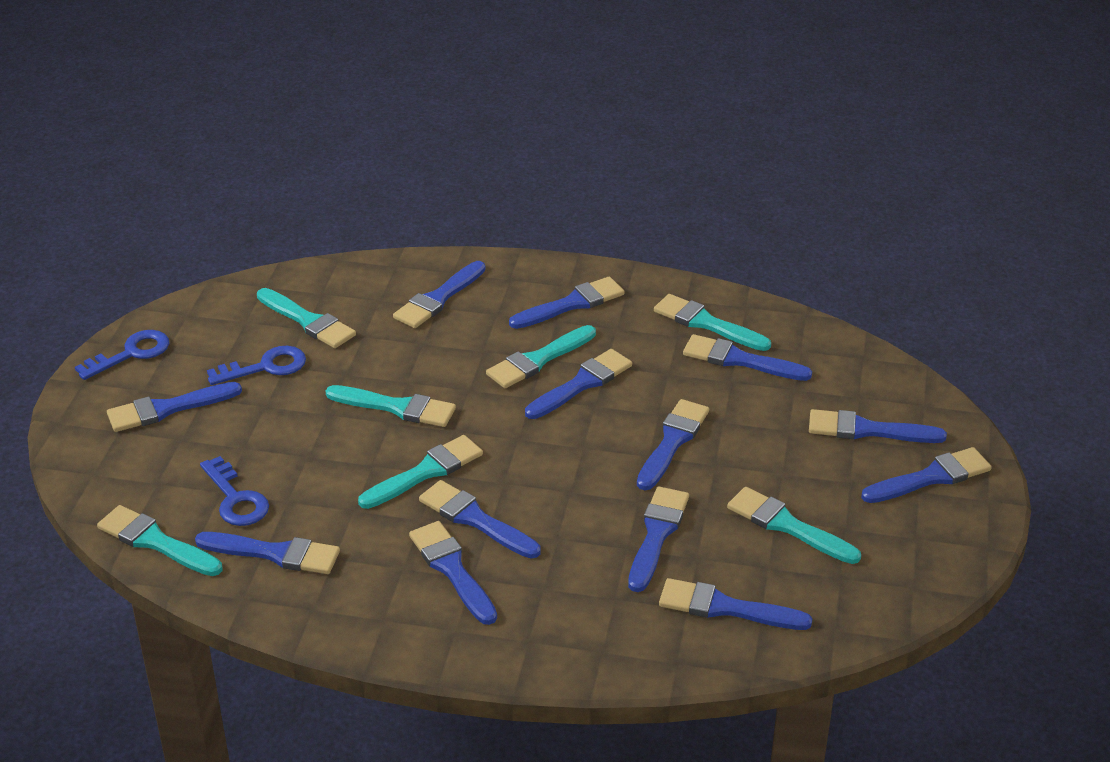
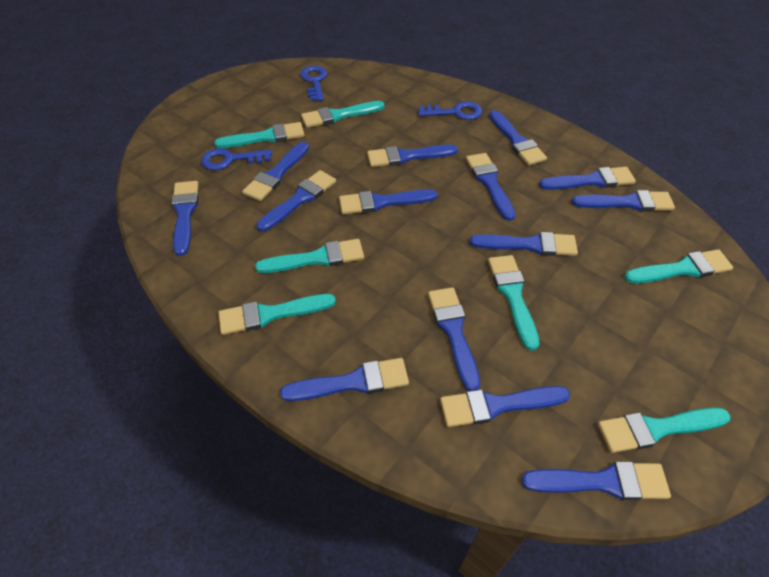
blue brush: [107,382,242,432] [195,532,340,574] [393,261,486,328] [409,521,497,625] [419,480,541,558] [509,277,625,329] [525,349,632,419] [628,486,689,592] [637,399,709,490] [659,578,813,630] [683,334,812,381] [809,409,947,443] [861,447,992,503] = 13 -> [171,181,199,256] [242,142,309,201] [257,170,336,232] [280,358,409,401] [339,189,437,214] [367,145,458,167] [428,287,480,391] [440,386,570,427] [466,153,516,221] [470,232,578,256] [489,110,547,165] [521,461,671,500] [539,167,636,190] [572,190,675,211] = 14

